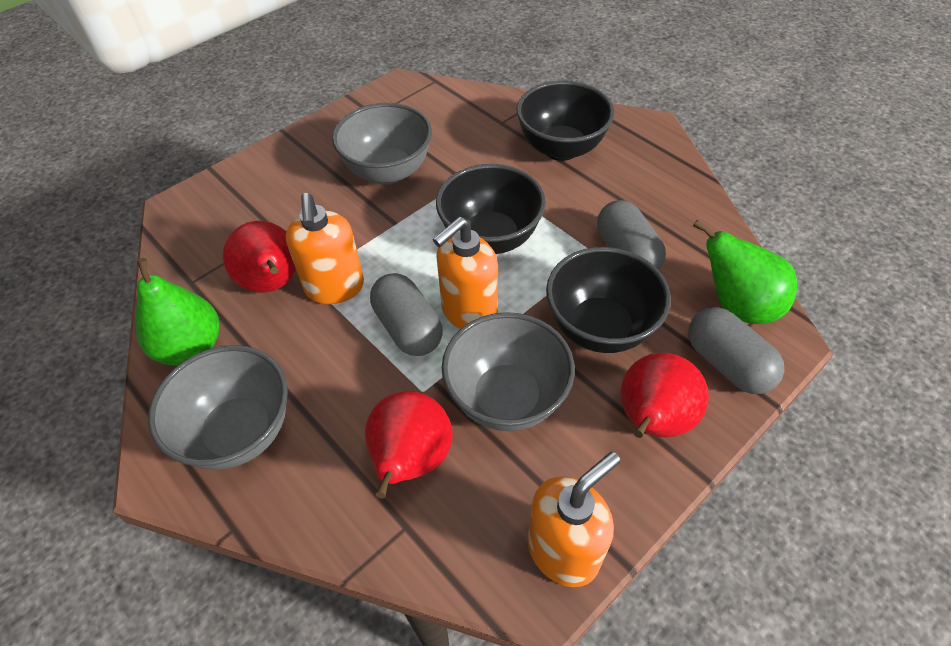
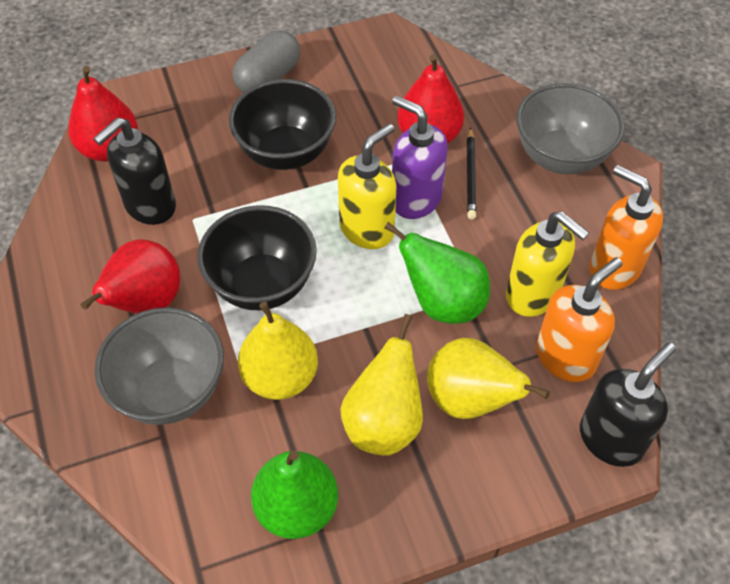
black bowl: [436,164,546,254] [516,81,614,161] [546,247,671,353] = 3 -> [197,205,317,310] [229,79,336,170] = 2
black pencil: none = 0 -> [467,127,477,220] = 1
black soap dispenser: none = 0 -> [93,117,176,225] [580,342,676,467] = 2
grey bowl: [148,345,288,470] [332,103,432,185] [442,312,575,431] = 3 -> [95,307,224,425] [516,83,625,174] = 2
grey capsule: [370,273,443,356] [597,200,666,270] [688,307,784,394] = 3 -> [233,30,300,93] = 1
orange soap dispenser: [286,193,364,304] [433,217,498,329] [528,452,620,587] = 3 -> [536,257,623,382] [589,165,663,290] = 2
purple soap dispenser: none = 0 -> [392,95,448,219] = 1
yellow pear: none = 0 -> [238,302,318,400] [340,314,423,456] [427,338,550,419] = 3
yellow soap dispenser: none = 0 -> [338,123,397,249] [506,211,589,317] = 2

